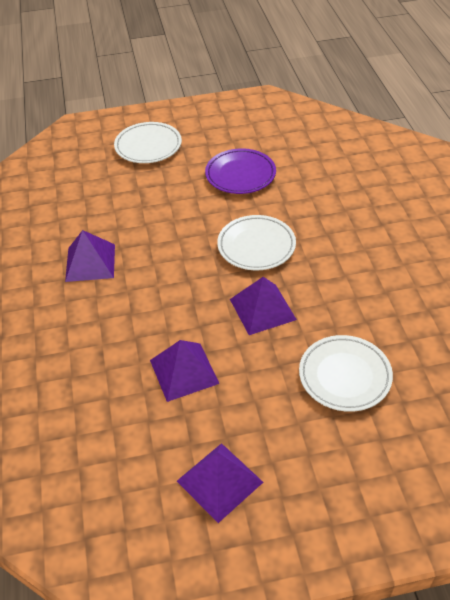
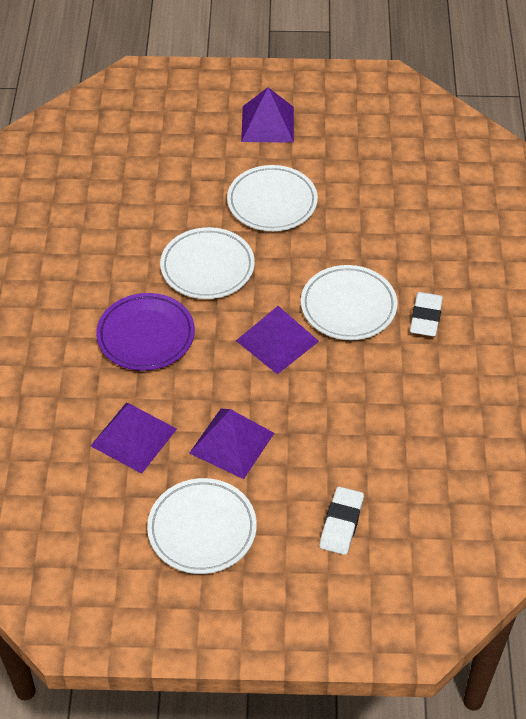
white eraser: none = 0 -> [319,487,364,555] [410,292,443,337] = 2
white plate: [114,122,182,163] [217,215,296,270] [299,335,393,412] = 3 -> [147,478,257,574] [160,227,255,299] [227,165,318,231] [301,265,398,340] = 4

